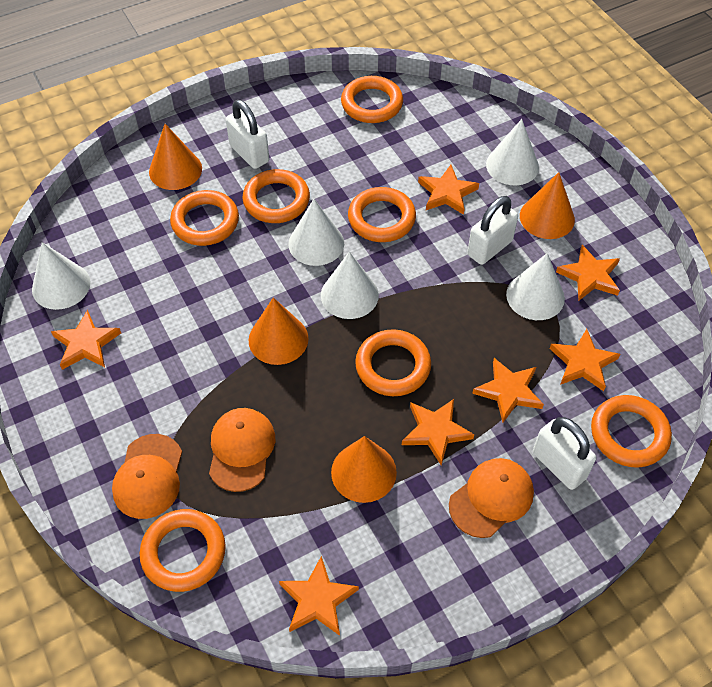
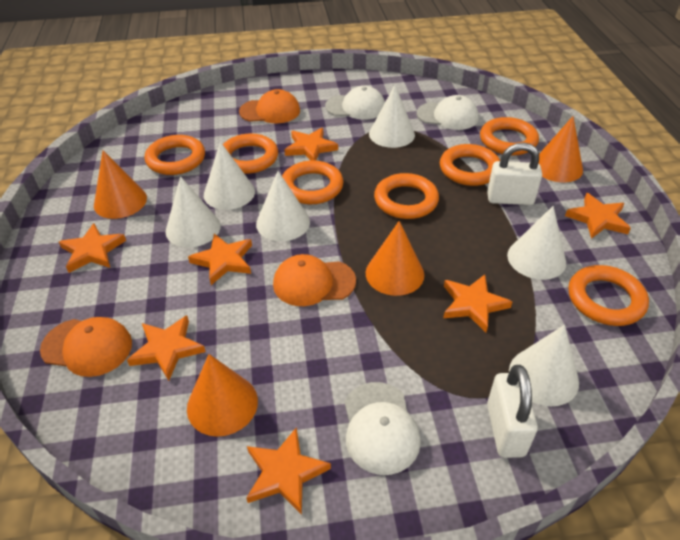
white cap: none = 0 -> [325,86,385,120] [345,382,421,475] [417,95,479,130] = 3
white cone: [32,242,90,310] [288,199,344,266] [321,252,379,319] [486,119,539,185] [506,253,565,320] = 5 -> [166,176,221,247] [204,142,255,210] [256,171,310,241] [369,85,415,148] [507,206,566,280] [509,325,579,406] = 6
white padlock: [226,100,269,169] [467,196,518,265] [533,417,596,490] = 3 -> [487,142,542,205] [487,365,538,458] = 2

